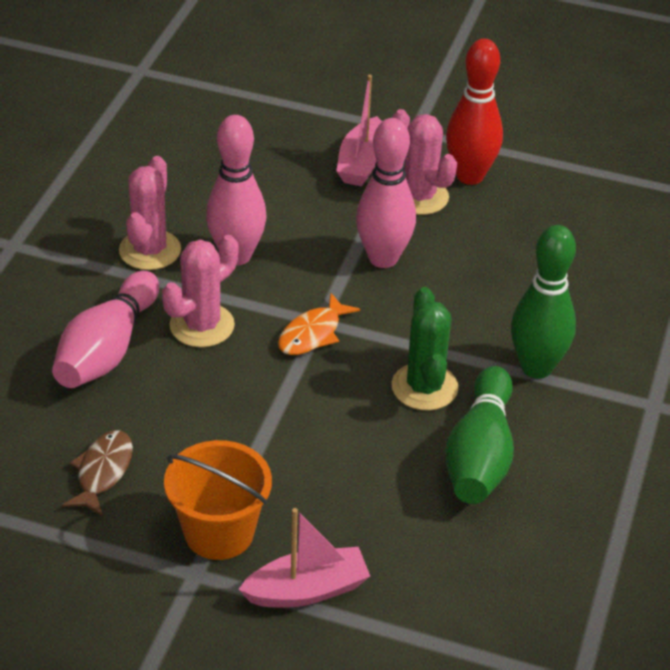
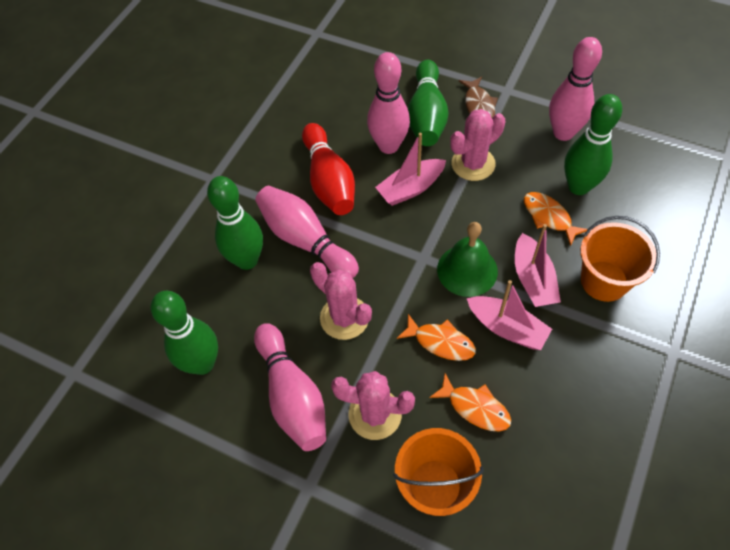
green bell: none = 0 -> [437,222,498,297] = 1
green bowling pin: [445,366,514,504] [511,225,576,379] = 2 -> [151,291,218,375] [207,176,263,270] [408,60,448,146] [564,94,622,195] = 4
green cactus: [392,287,458,410] = 1 -> none = 0
orange bucket: [164,440,272,560] = 1 -> [393,428,484,516] [580,216,660,302] = 2
orange fish: [278,293,360,355] = 1 -> [397,314,476,361] [429,373,511,431] [524,192,588,246] = 3
pink boat: [238,508,370,608] [336,75,382,186] = 2 -> [375,133,446,206] [467,280,552,350] [515,224,561,307] = 3
pink bowling pin: [52,271,159,388] [206,115,267,266] [356,118,416,268] = 3 -> [254,323,326,451] [255,186,359,278] [367,52,410,154] [549,37,602,141] = 4

